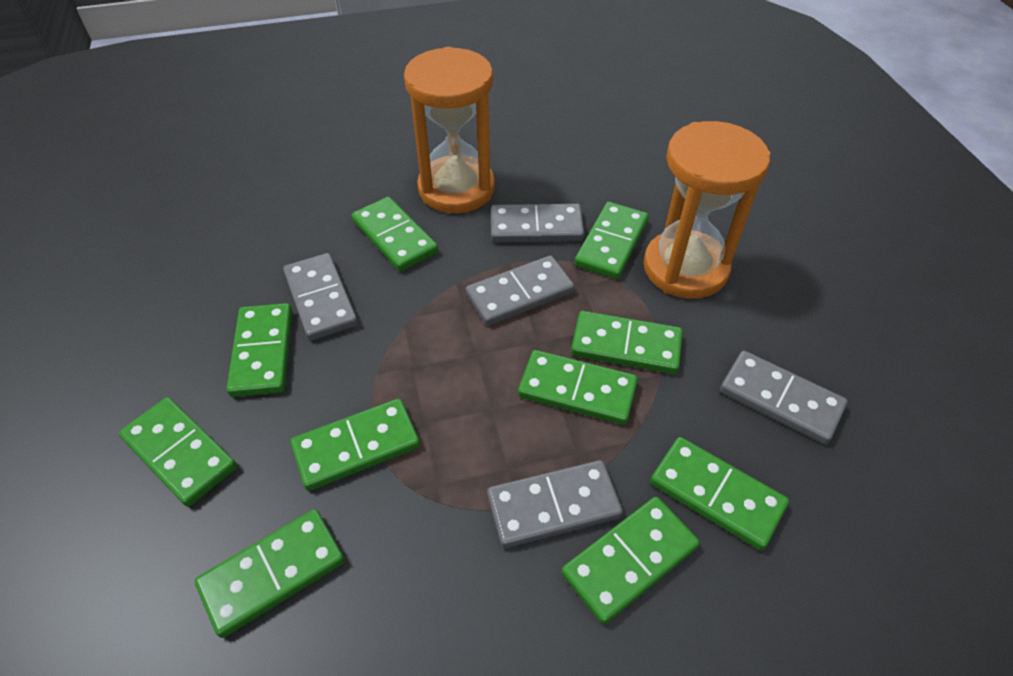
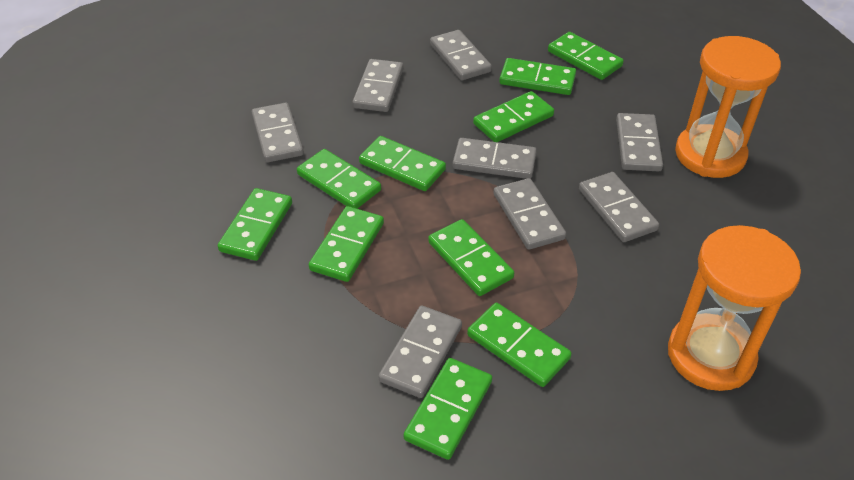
grey domino: [283,253,358,341] [466,256,575,326] [487,460,623,548] [491,204,584,242] [720,351,848,444] = 5 -> [252,103,304,163] [352,59,403,112] [378,306,462,398] [430,30,492,80] [452,138,537,179] [494,178,566,250] [579,172,659,242] [616,113,663,171] = 8

